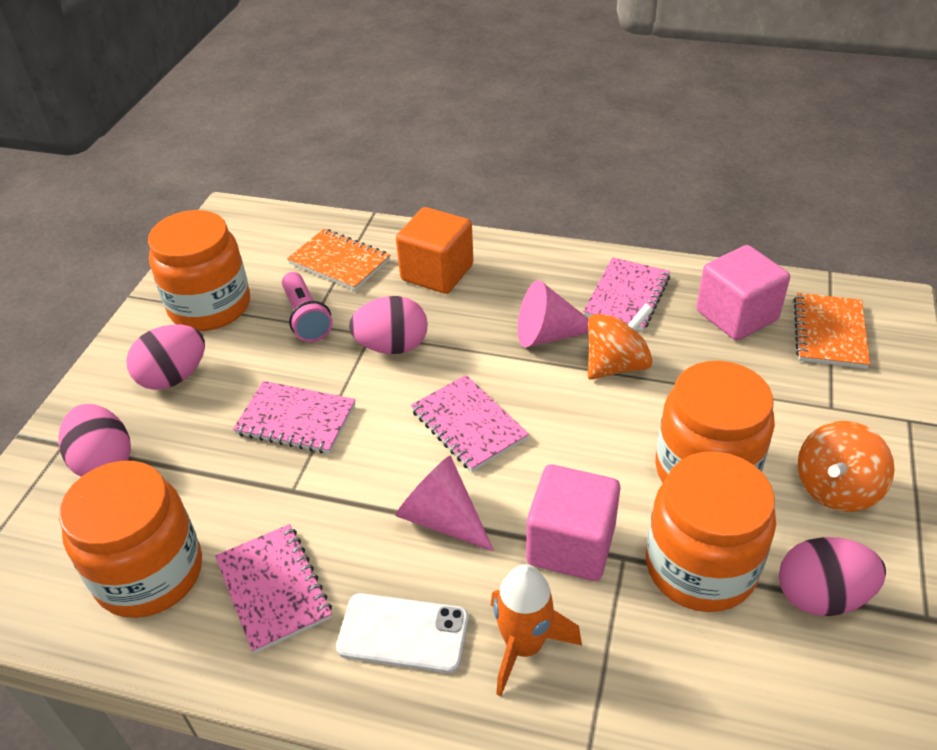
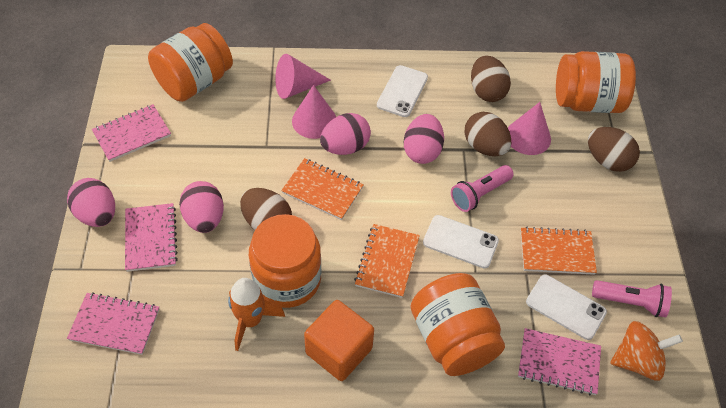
brown egg: none = 0 -> [240,188,292,230] [464,112,511,156] [471,55,511,102] [588,127,640,172] = 4
orange notebook: [287,229,390,291] [794,293,870,369] = 2 -> [281,158,364,220] [354,224,420,298] [521,227,597,275] = 3
orange spinning top: [588,304,654,380] [798,421,895,512] = 2 -> [610,321,683,381] = 1
pink cone: [395,455,494,551] [518,280,589,347] = 2 -> [275,54,331,99] [292,85,336,139] [508,102,551,155] = 3
pink cube: [526,464,620,581] [696,245,790,340] = 2 -> none = 0
pink flashlight: [282,272,333,342] = 1 -> [451,165,514,212] [592,280,672,317] = 2
white phone: [336,593,469,673] = 1 -> [377,65,428,117] [423,215,499,268] [526,275,607,340] = 3

